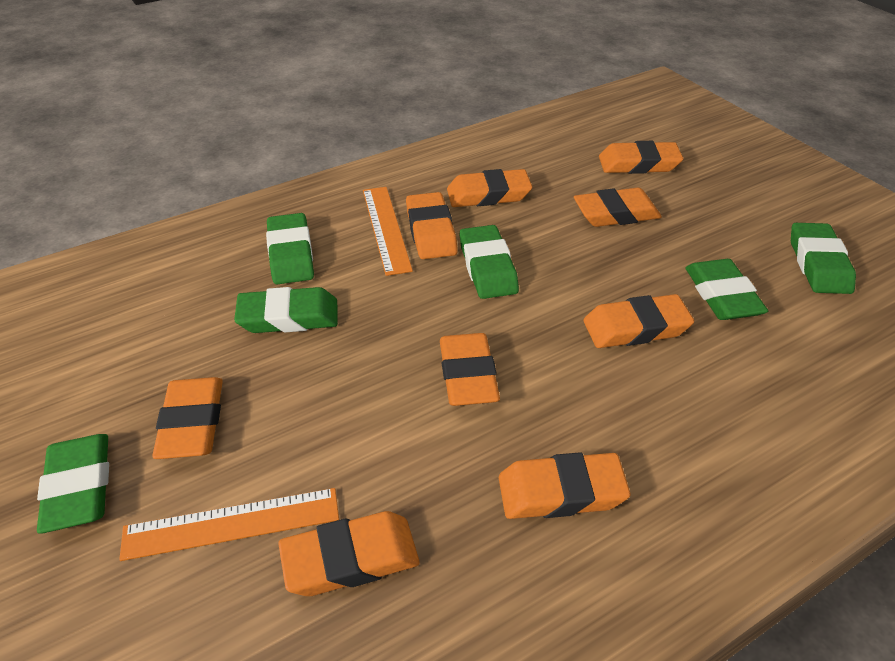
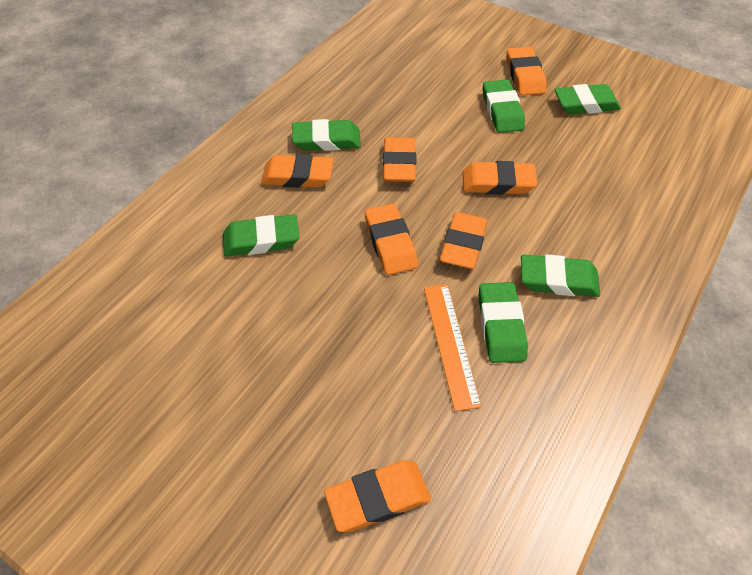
orange eraser: [152,377,223,459] [278,511,420,596] [406,192,458,259] [440,333,500,406] [447,169,532,207] [499,452,630,519] [574,188,661,227] [584,294,694,348] [599,141,683,174] = 9 -> [261,154,333,188] [324,460,431,532] [365,203,418,275] [383,137,416,182] [440,212,488,269] [462,161,538,195] [507,47,546,96] = 7
orange ruler: [119,488,339,561] [363,187,413,276] = 2 -> [424,284,481,411] = 1

